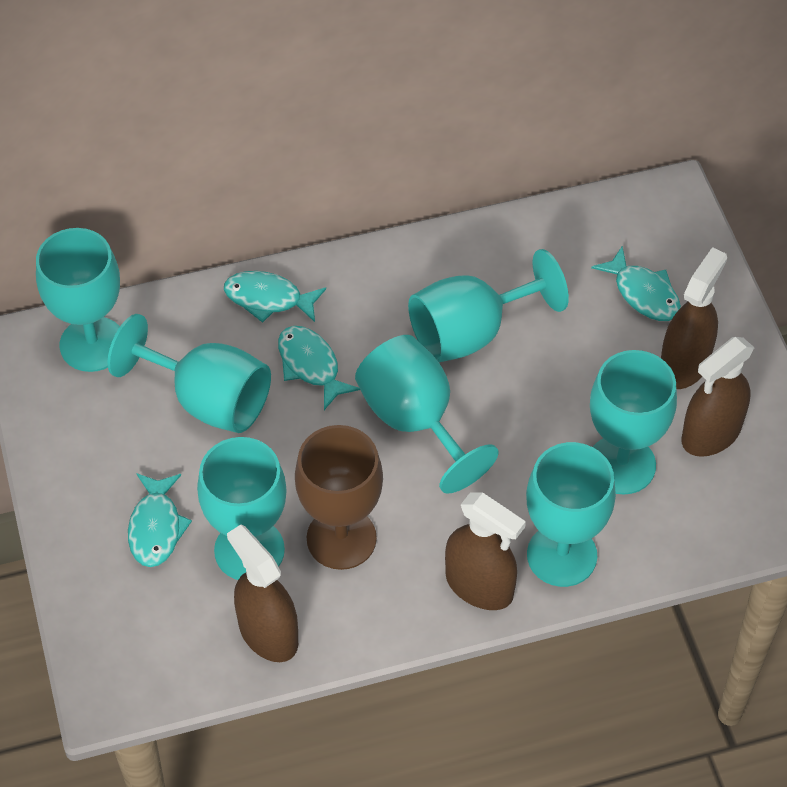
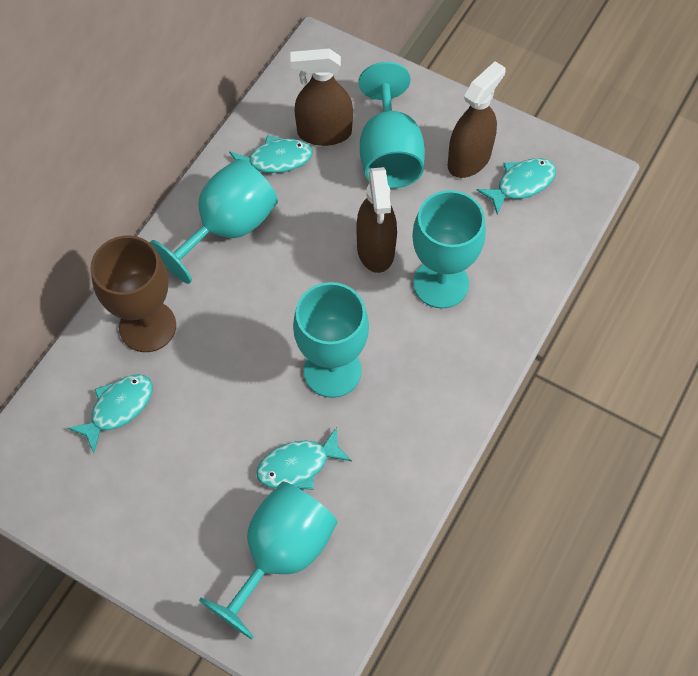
brown spray bottle: [227,524,298,662] [445,493,526,610] [661,247,727,389] [682,337,755,457] = 4 -> [290,48,353,146] [356,167,397,273] [447,61,506,178] = 3
turquoise goblet: [36,228,120,372] [107,314,271,433] [197,437,287,580] [355,335,499,494] [408,249,569,363] [526,442,616,587] [590,350,677,495] = 7 -> [150,159,278,284] [199,482,337,639] [293,282,369,398] [359,62,425,189] [412,190,486,309] = 5

